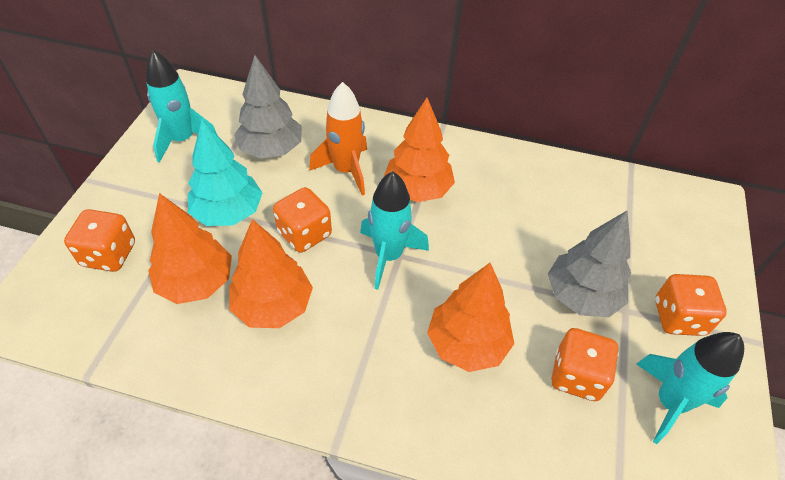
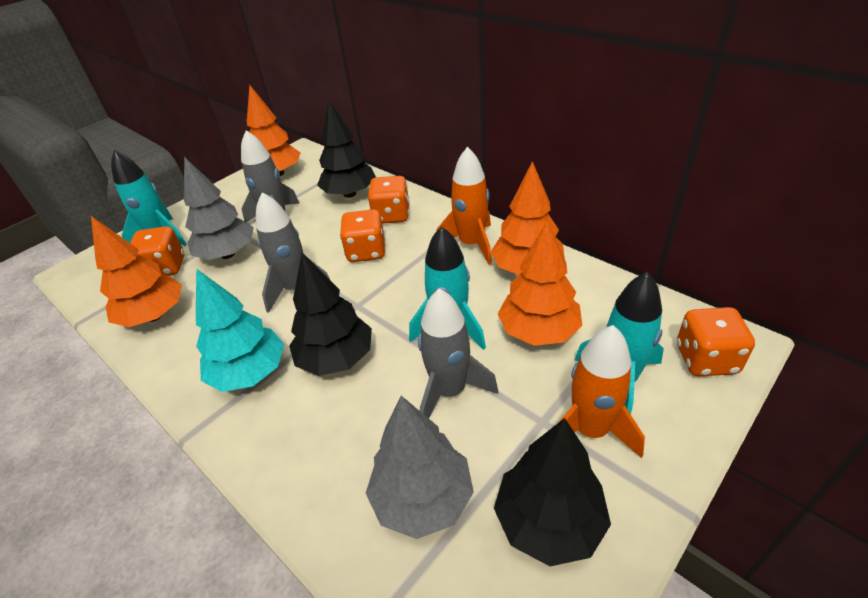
black tree: none = 0 -> [289,252,372,376] [317,100,376,198] [494,418,611,566] = 3
grey rocket: none = 0 -> [241,130,300,222] [256,192,330,313] [418,288,498,418] = 3
orange rocket: [309,82,367,195] = 1 -> [436,147,492,265] [557,325,645,458] = 2

